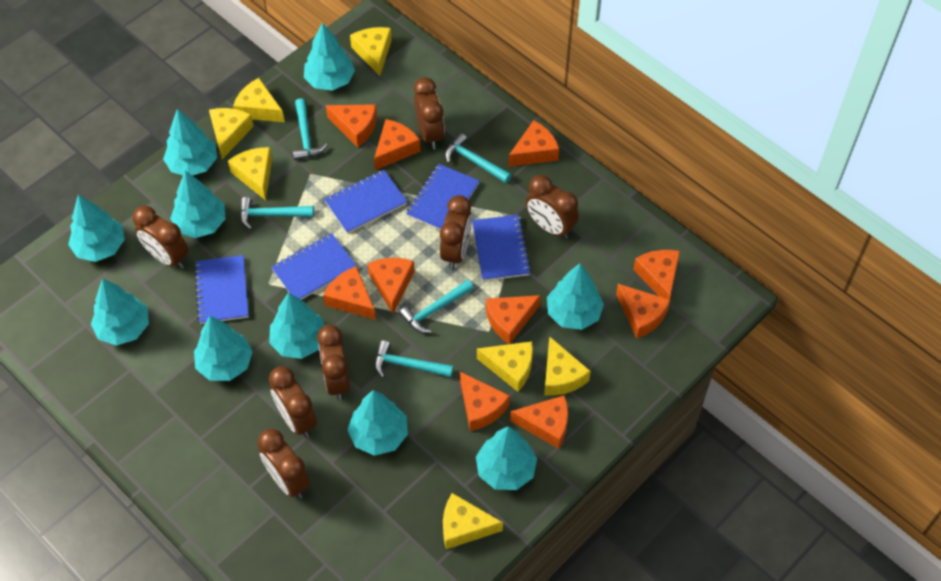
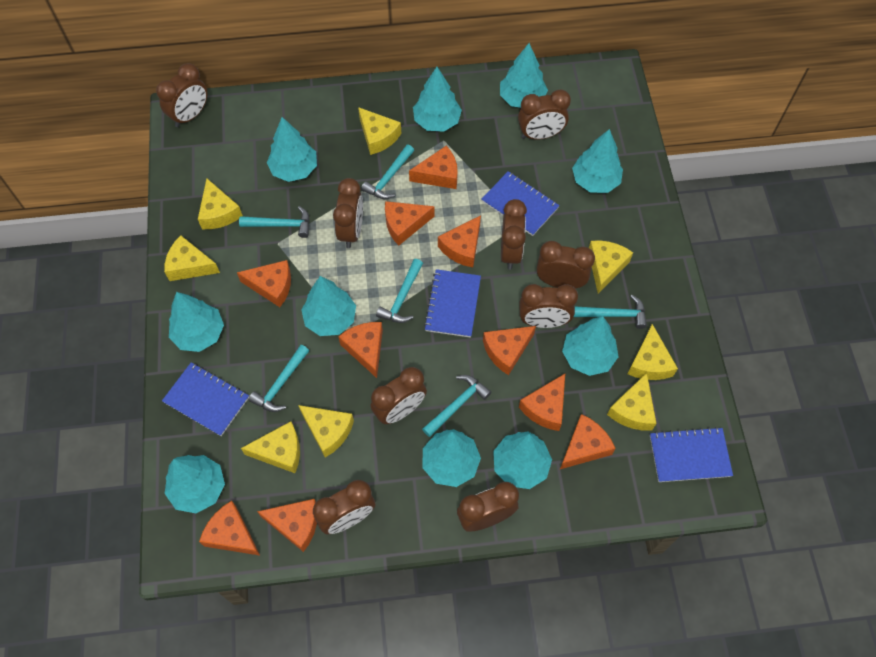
blue notebook: [194,255,249,324] [271,233,357,300] [324,170,407,234] [406,164,479,230] [472,215,531,281] = 5 -> [162,362,249,436] [424,269,481,338] [482,171,560,236] [650,427,733,482] = 4
brown clock: [133,206,188,269] [257,429,310,499] [269,366,317,438] [317,325,350,401] [414,77,445,149] [440,195,472,269] [526,175,579,239] = 7 -> [156,63,207,127] [313,480,375,534] [333,178,363,248] [371,367,427,424] [457,482,519,532] [501,199,527,270] [518,89,571,140] [519,284,578,328] [537,241,595,289] = 9
turquoise hammer: [240,197,314,229] [293,98,327,160] [375,340,453,378] [399,280,474,333] [445,133,511,183] = 5 -> [239,206,310,238] [248,345,309,412] [361,145,414,199] [376,259,423,323] [422,375,491,437] [574,295,647,329] = 6
yellow cheese: [209,108,254,159] [228,147,272,200] [233,78,285,122] [350,27,392,76] [443,493,503,549] [477,341,533,392] [544,336,591,396] = 7 -> [164,235,220,281] [198,178,243,229] [241,421,300,473] [298,405,354,458] [358,107,401,155] [589,240,633,294] [607,373,657,431] [628,324,678,380] = 8

